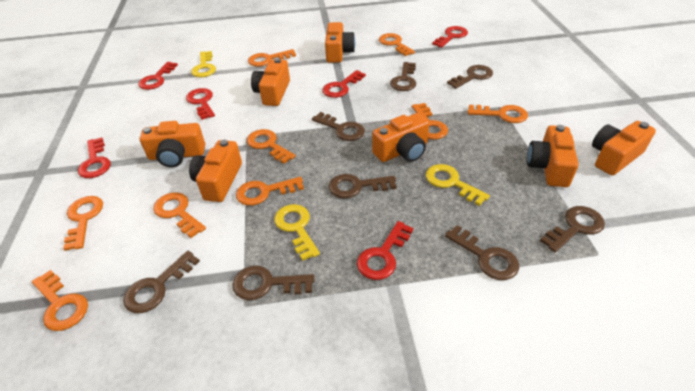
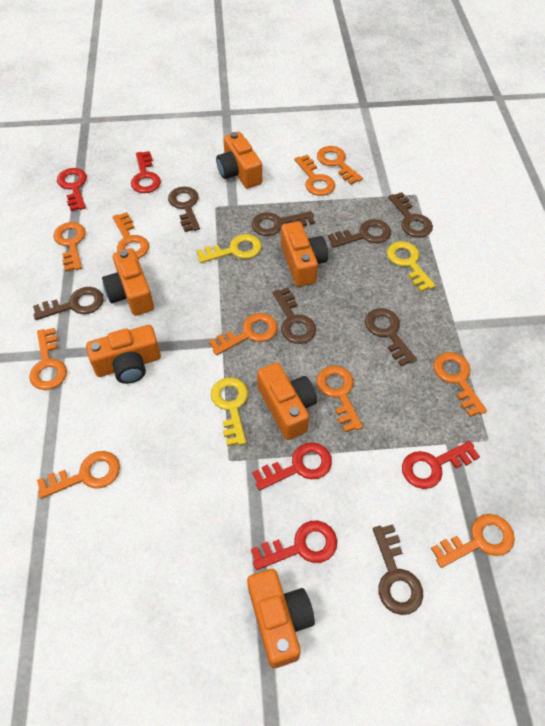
orange camera: [139,121,205,167] [189,140,242,202] [251,58,290,106] [325,22,355,63] [372,113,430,162] [527,125,579,187] [592,121,656,176] = 7 -> [86,325,161,384] [102,248,154,316] [216,132,262,188] [247,569,315,668] [257,363,317,440] [281,221,328,287] = 6
orange key: [32,270,88,331] [63,196,103,251] [153,192,206,238] [236,177,304,206] [247,129,296,164] [248,49,296,67] [379,33,415,56] [412,103,448,140] [468,105,528,123] = 9 -> [29,328,67,390] [37,451,120,499] [53,222,86,272] [113,212,149,259] [209,313,278,355] [294,155,335,196] [317,146,363,185] [317,366,363,432] [431,514,515,568] [433,352,487,417] = 10
red key: [78,137,111,178] [138,62,178,90] [186,88,215,120] [322,70,366,98] [357,221,413,280] [432,26,468,48] = 6 -> [57,168,87,211] [131,151,161,193] [251,521,337,570] [252,442,332,491] [402,441,480,489] = 5

